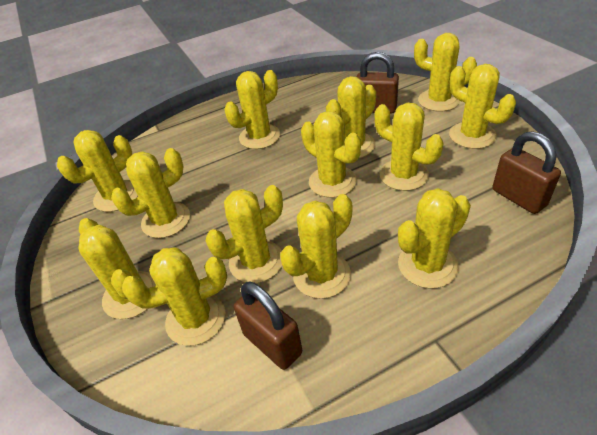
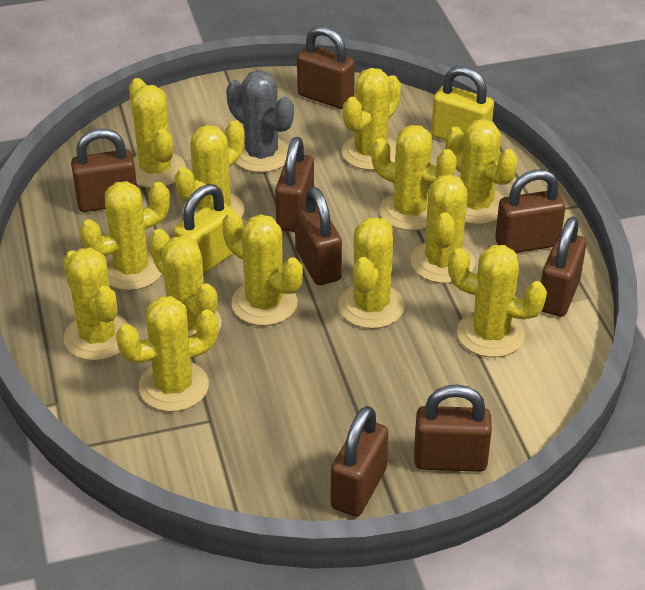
brown padlock: [234,282,302,370] [357,52,399,113] [493,131,561,214] = 3 -> [71,129,137,212] [275,137,314,232] [295,187,342,285] [297,26,355,109] [331,406,388,517] [414,385,492,472] [495,169,566,253] [541,216,586,317] = 8
grey cactus: none = 0 -> [226,70,294,173] = 1
yellow padlock: none = 0 -> [173,184,235,274] [431,66,494,140] = 2

